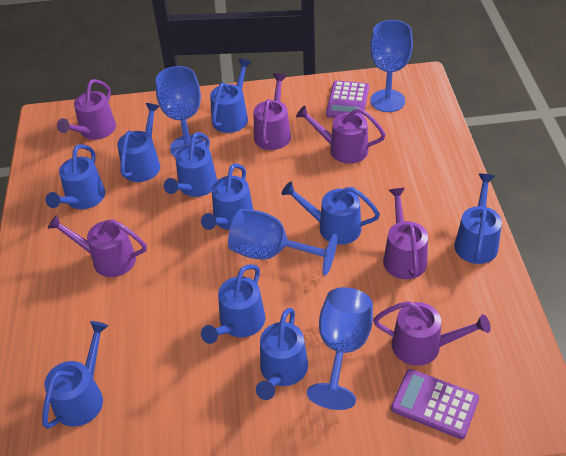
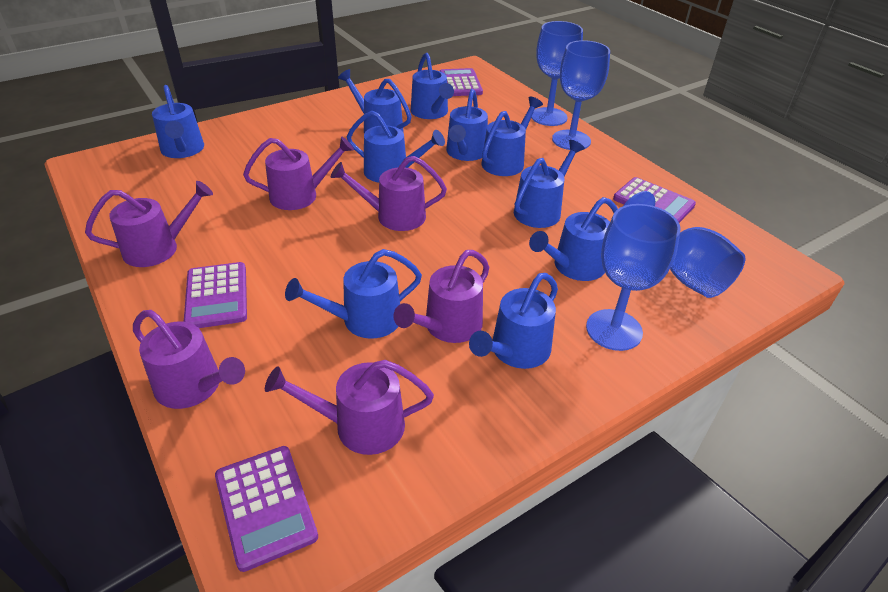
purple calculator: [326,81,369,118] [391,369,479,439] = 2 -> [184,262,247,328] [215,446,318,572] [440,68,483,96] [613,177,696,223] = 4

